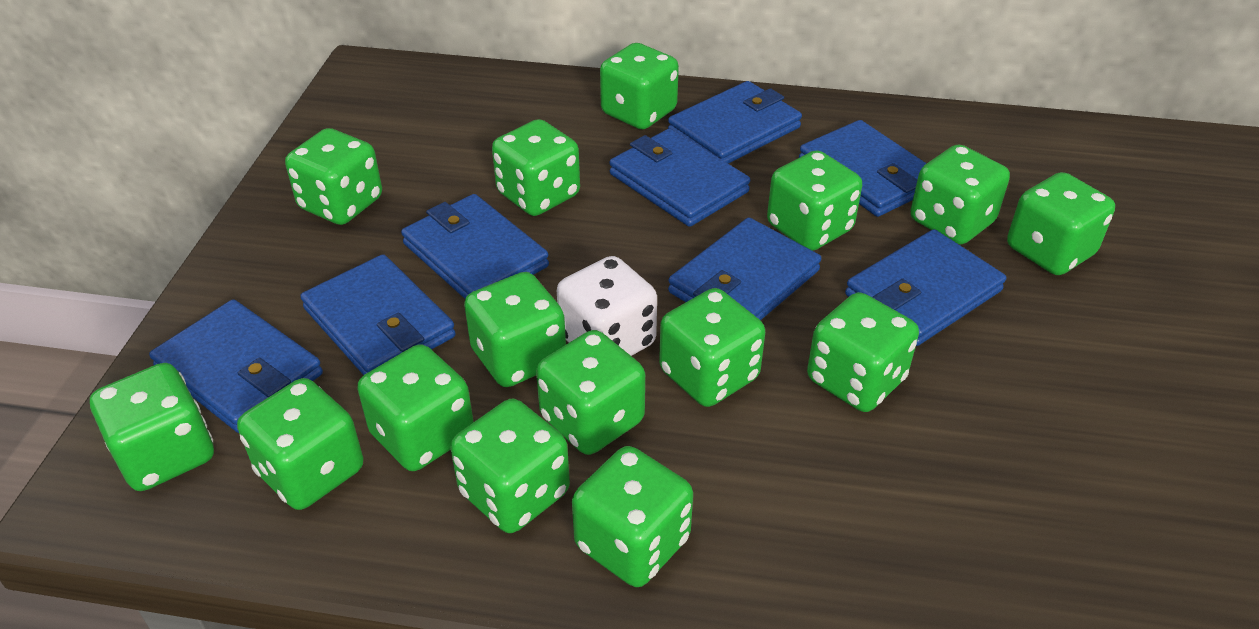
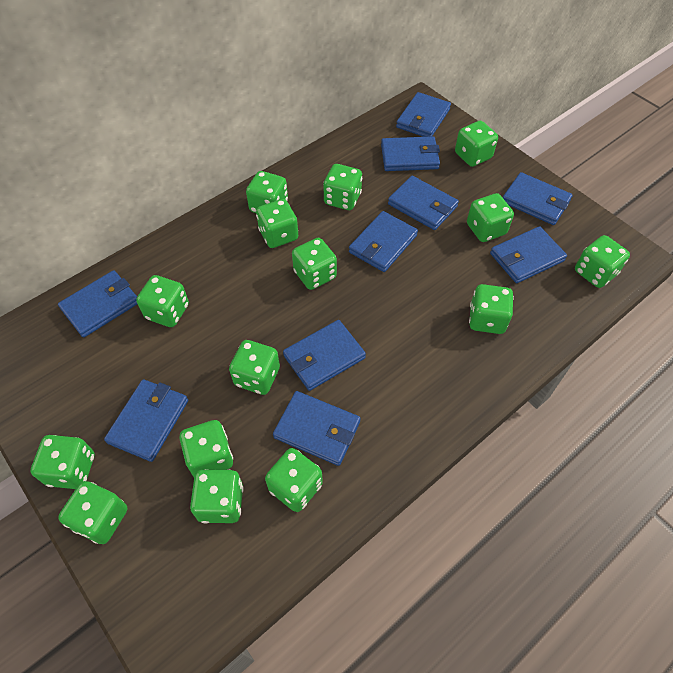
blue wallet: [149,299,323,433] [300,254,456,375] [401,194,549,299] [609,129,750,227] [668,81,802,164] [668,217,821,320] [799,120,927,217] [845,229,1006,346] = 8 -> [58,270,137,338] [104,379,188,462] [273,391,361,466] [283,320,366,391] [349,211,418,272] [381,136,440,171] [388,176,459,230] [396,92,451,137] [490,226,567,283] [503,172,572,225] = 10
white dice: [557,256,657,356] = 1 -> none = 0

